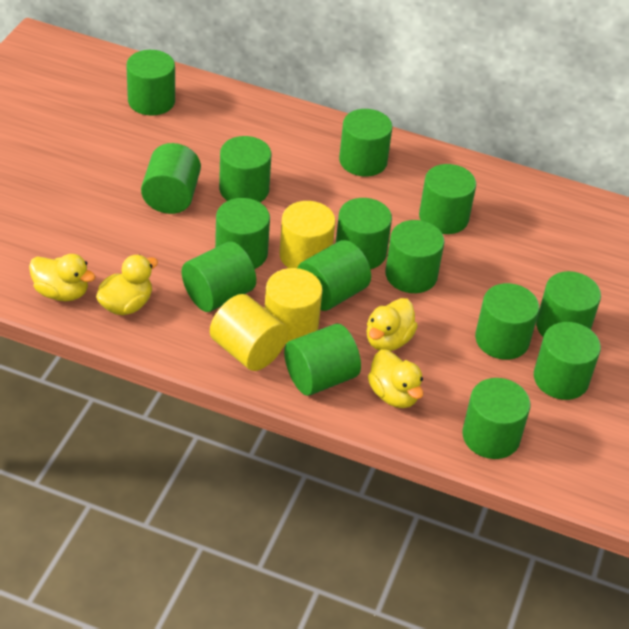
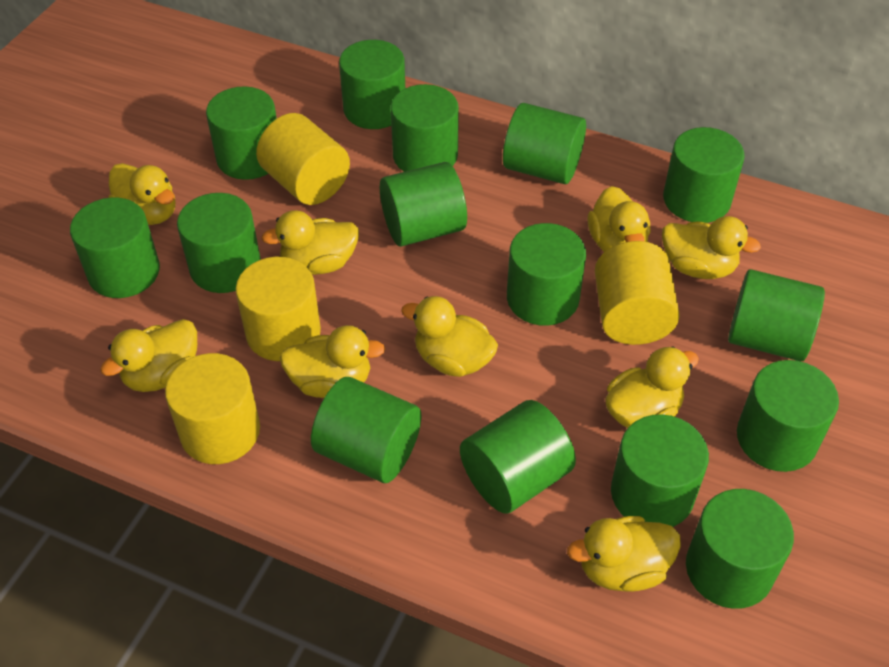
yellow cylinder: [210,294,288,371] [265,268,322,344] [279,201,336,268] = 3 -> [165,353,260,464] [236,257,321,361] [256,113,350,205] [595,241,680,345] = 4
yellow duck: [29,254,96,301] [96,255,158,315] [366,298,418,351] [368,349,424,408] = 4 -> [100,319,197,392] [108,163,176,225] [261,210,359,275] [280,325,385,398] [401,296,498,377] [567,516,681,592] [588,186,650,252] [605,346,699,428] [662,216,761,279] = 9

